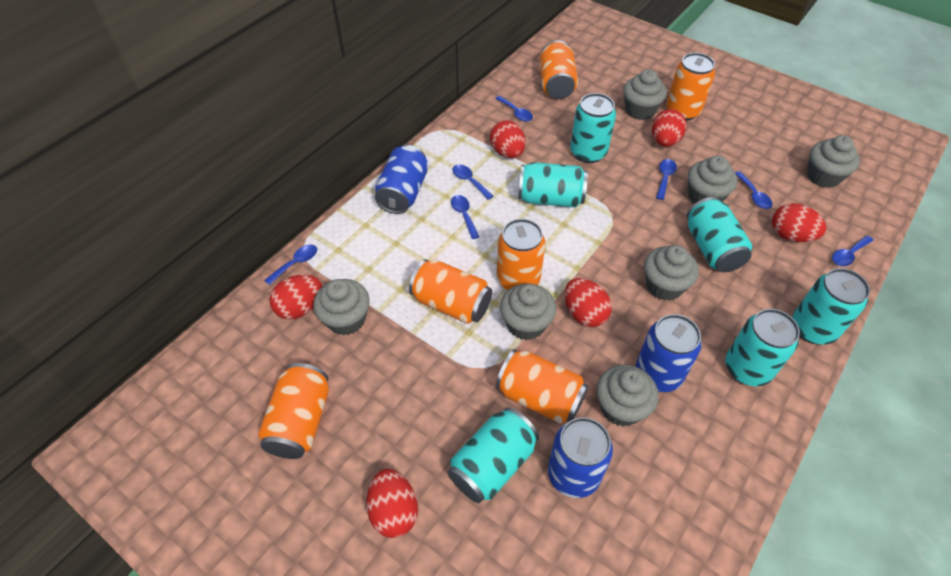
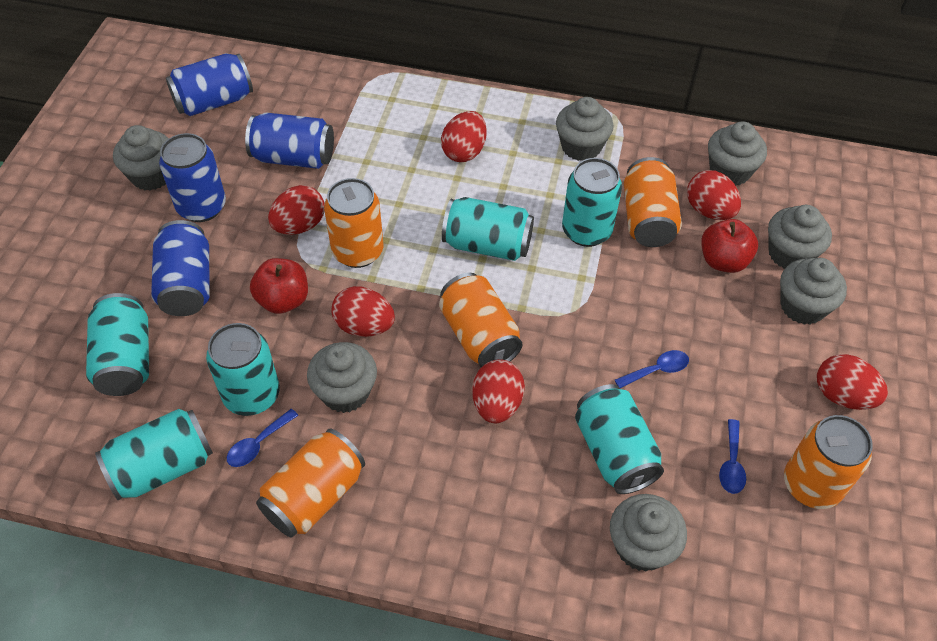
blue can: [375,145,429,214] [548,417,613,498] [636,314,702,392] = 3 -> [151,220,210,316] [159,133,226,222] [166,53,253,116] [245,113,334,169] = 4
blue spoon: [264,244,317,285] [451,195,479,239] [452,165,493,200] [495,96,533,122] [656,159,677,200] [735,171,772,209] [832,235,874,266] = 7 -> [227,409,298,467] [615,350,689,388] [719,419,746,494] = 3
orange can: [258,363,329,459] [409,259,492,324] [496,349,588,424] [497,219,545,290] [539,40,578,99] [666,53,715,121] = 6 -> [256,429,365,538] [324,178,383,268] [439,273,522,367] [624,157,682,247] [784,415,873,509] = 5
red apple: none = 0 -> [250,258,308,314] [701,219,758,273] = 2

